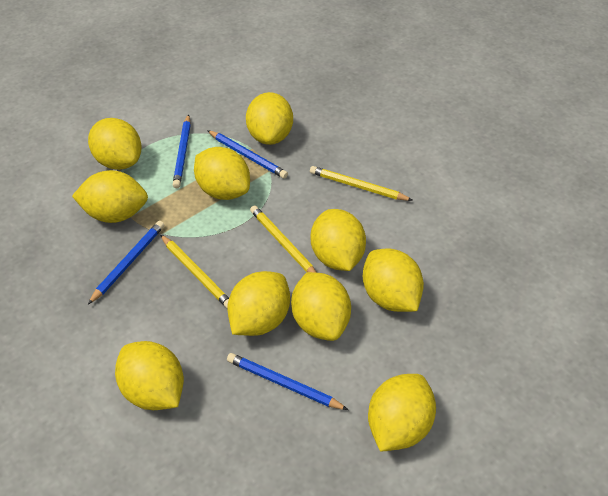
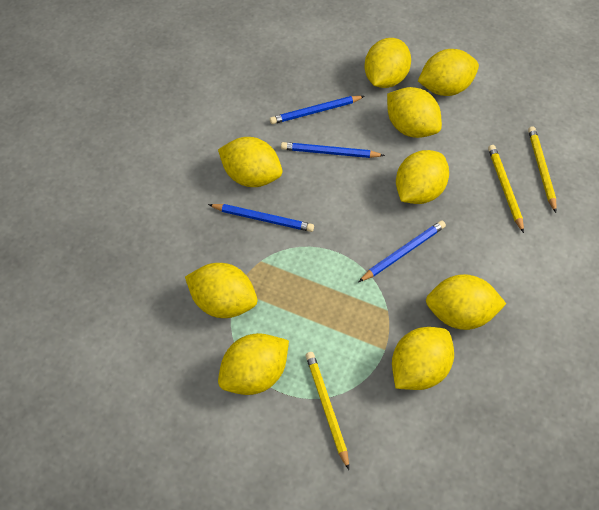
yellow lemon: [72,170,148,223] [88,118,142,170] [115,341,184,410] [194,147,250,200] [227,271,290,336] [246,92,293,145] [291,272,351,341] [311,209,366,271] [362,249,424,312] [368,374,436,452] = 10 -> [185,263,257,318] [218,137,282,187] [218,333,289,395] [364,38,411,88] [387,87,442,138] [392,327,454,390] [396,150,449,204] [418,49,479,96] [426,274,506,330] = 9

